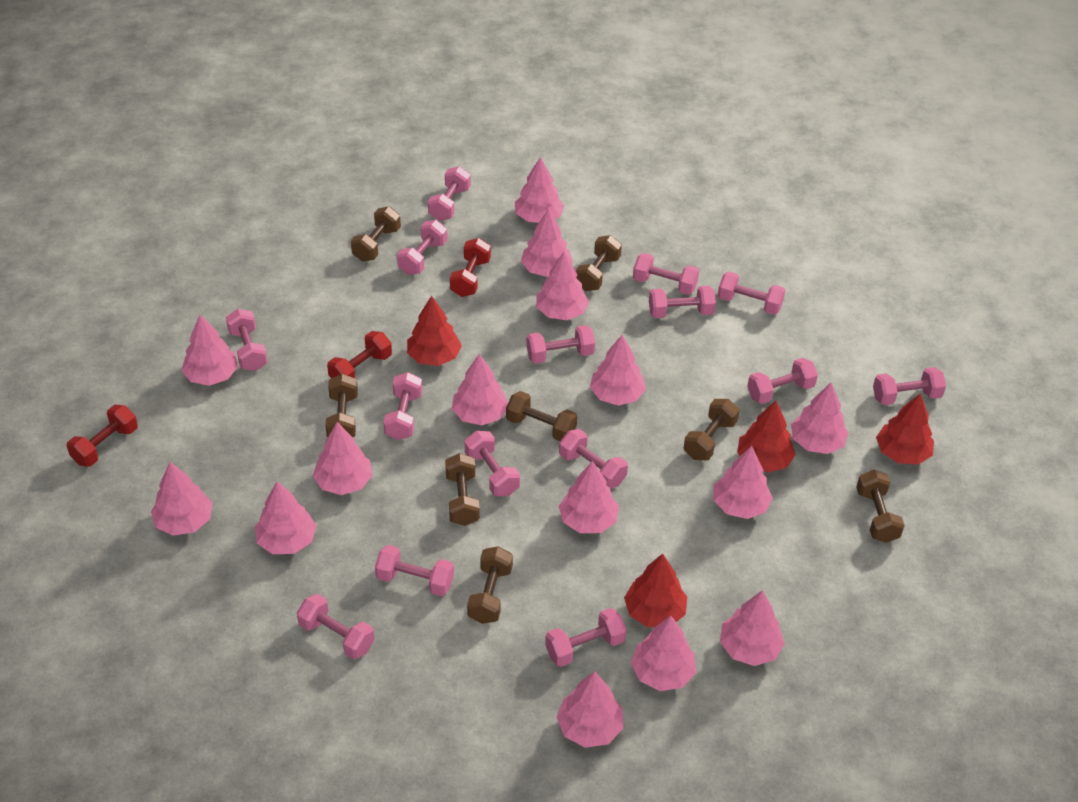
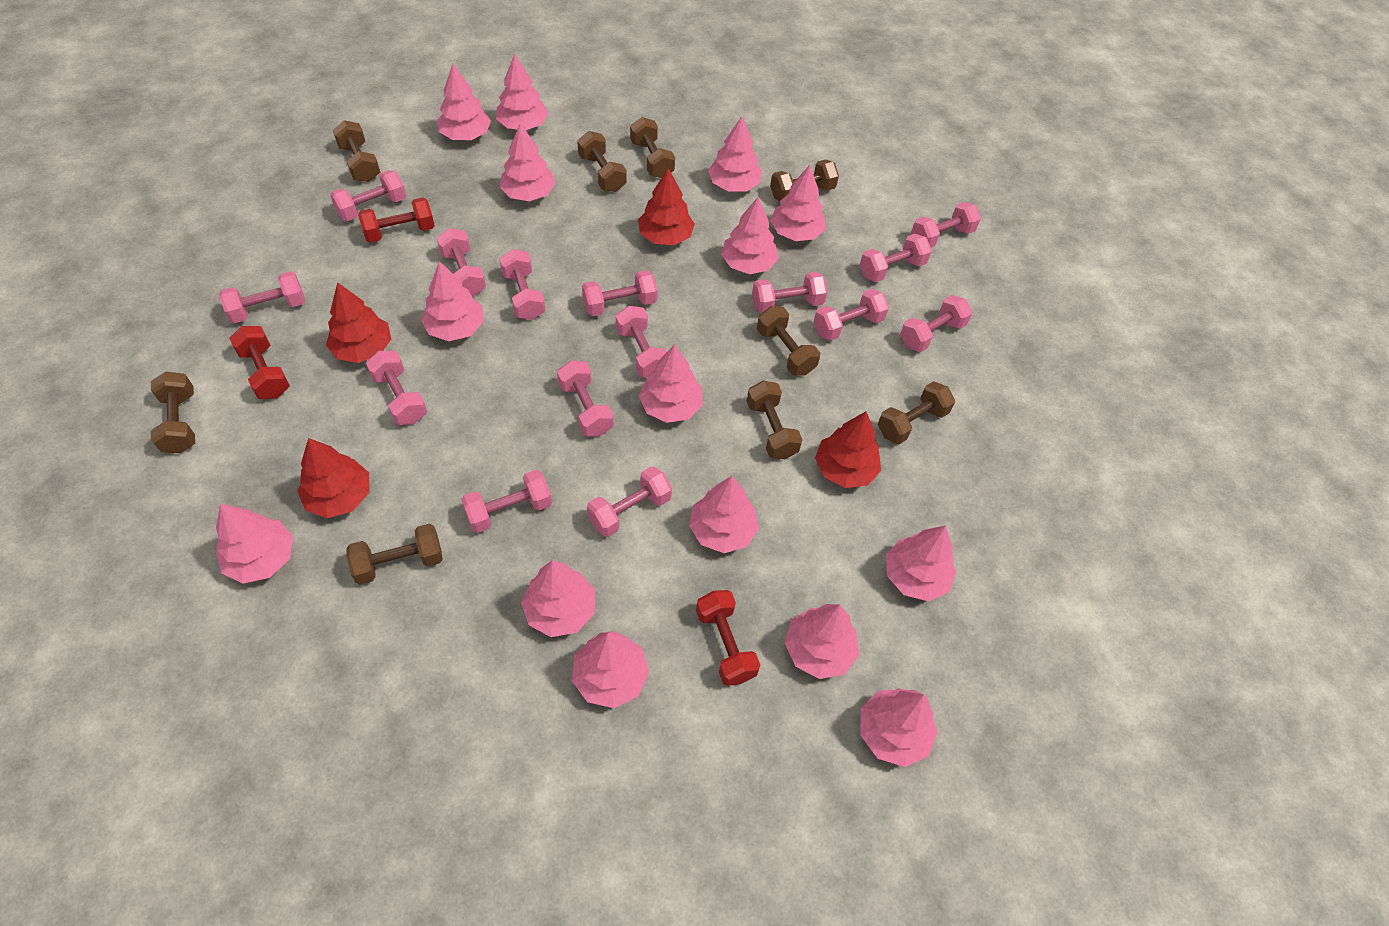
brown dumbbell: [325,374,358,437] [351,206,401,261] [445,453,480,526] [467,546,513,624] [506,391,577,441] [576,235,622,291] [684,399,739,460] [856,470,905,543] = 8 -> [151,371,195,453] [333,120,380,182] [346,524,443,585] [577,131,627,192] [630,117,675,178] [747,381,803,459] [757,306,820,376] [770,159,839,201] [878,381,955,444] = 9

